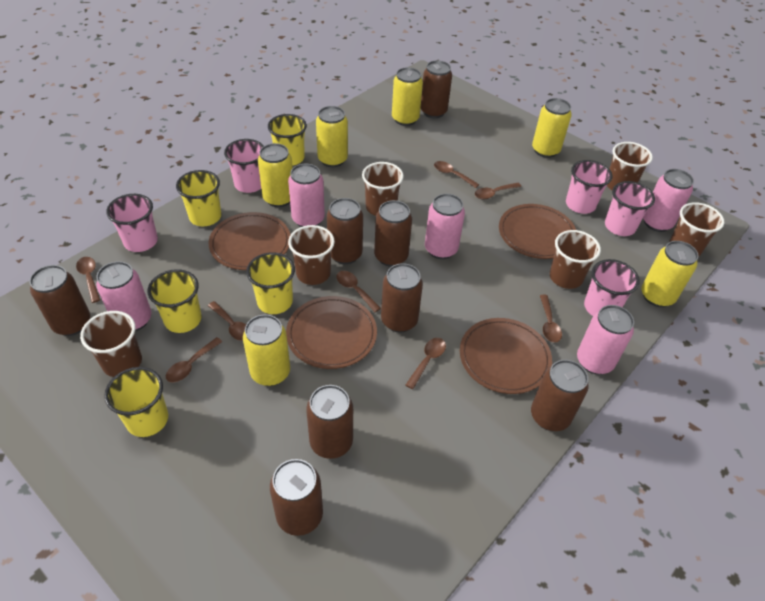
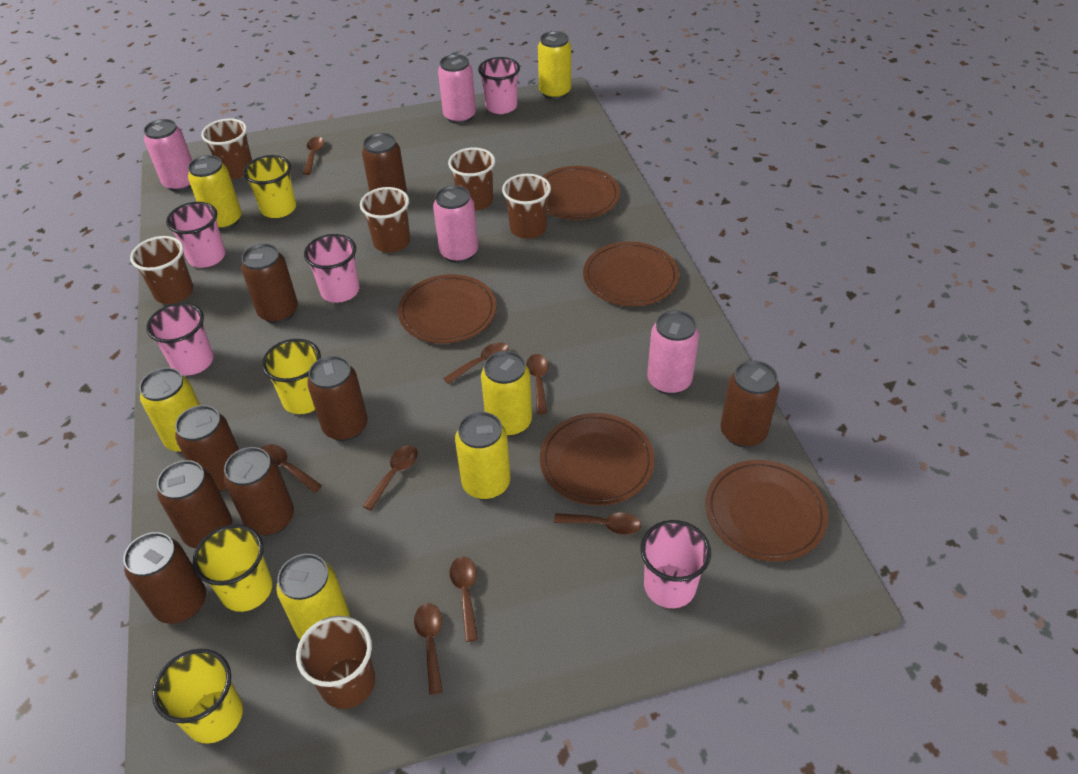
brown plate: [209,212,290,270] [286,296,377,369] [460,318,552,394] [499,204,576,259] = 4 -> [398,274,497,344] [540,413,655,506] [542,166,620,220] [583,242,679,306] [705,460,828,562] = 5
pink can: [96,261,151,331] [288,164,325,227] [425,194,465,259] [577,305,634,374] [643,169,694,232] = 5 -> [144,119,192,192] [433,185,478,263] [438,54,476,124] [647,310,699,395] = 4
yellow cup: [104,367,168,437] [148,269,201,333] [176,170,221,226] [246,252,295,314] [268,114,307,166] = 5 -> [152,649,243,744] [193,524,272,612] [243,155,296,218] [262,339,321,414] = 4

